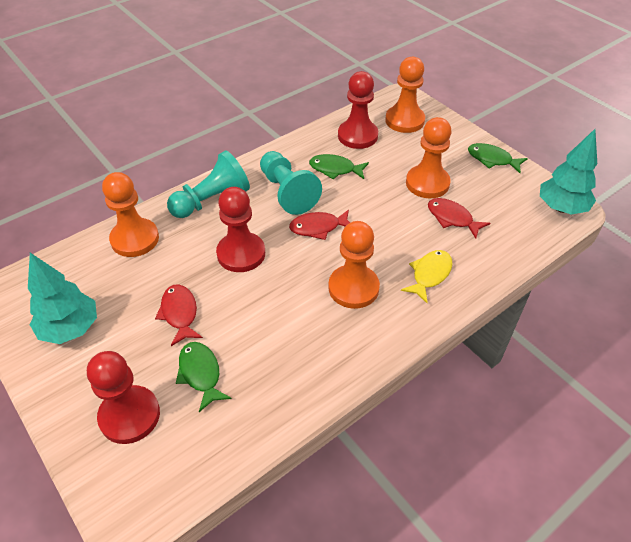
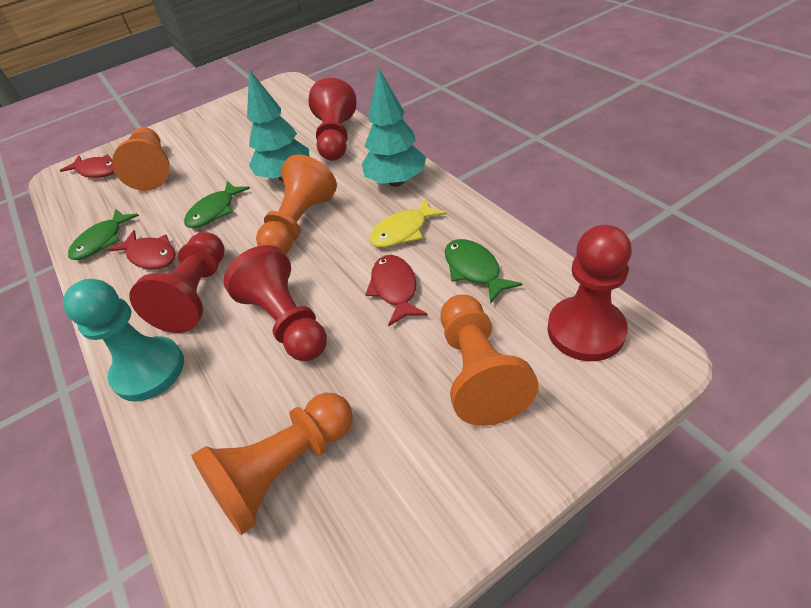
red pawn: [87,351,160,444] [216,187,265,272] [338,71,378,149] = 3 -> [130,232,225,333] [224,245,327,361] [309,78,356,161] [547,225,632,361] = 4
turquoise pawn: [167,151,250,218] [260,151,322,215] = 2 -> [63,279,184,401] = 1

